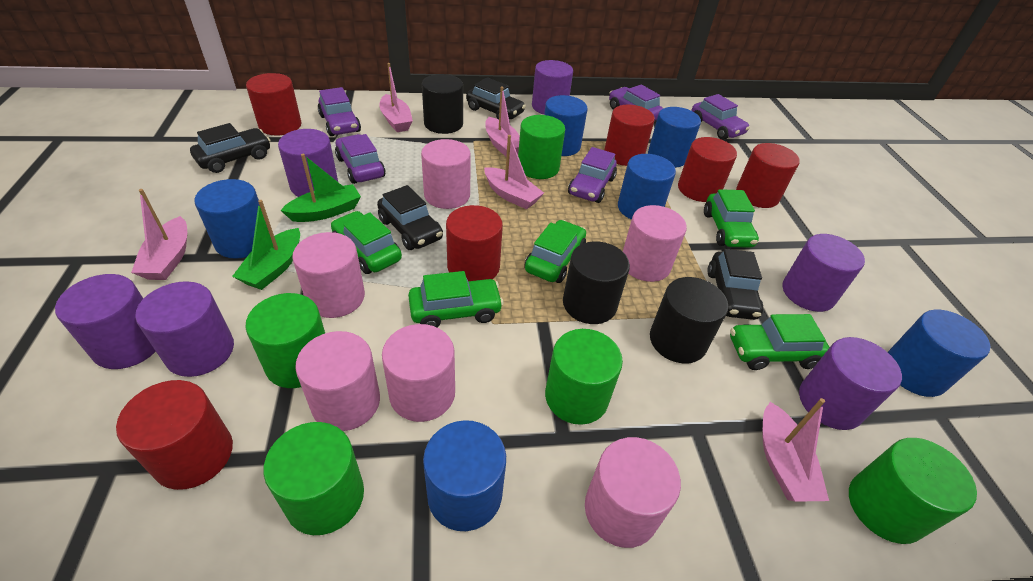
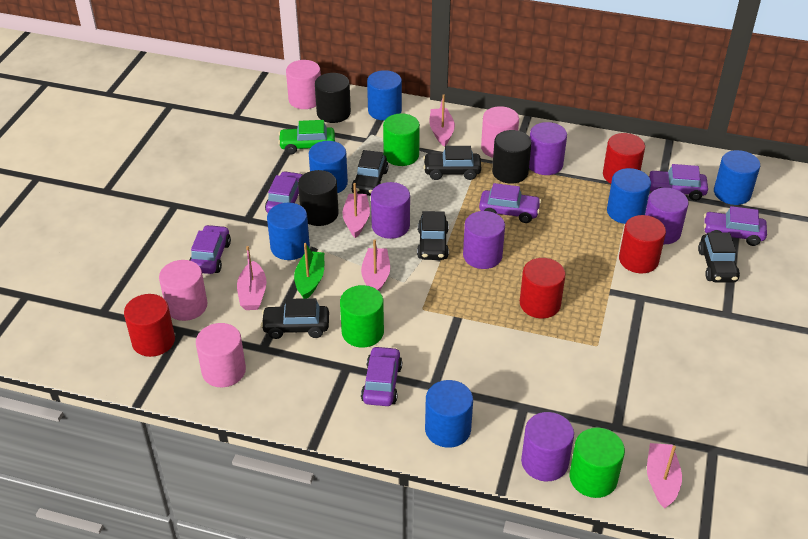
black car: [190,123,271,173] [377,185,443,250] [466,77,526,119] [708,249,763,320] = 4 -> [261,298,329,339] [351,150,388,196] [417,211,449,260] [423,146,481,180] [698,233,740,283] = 5
green boat: [232,200,300,290] [280,154,361,222] = 2 -> [294,243,324,298] = 1
green car: [331,211,402,274] [408,271,504,328] [524,220,586,283] [704,189,759,248] [730,314,830,370] = 5 -> [278,120,335,154] = 1
green cylinder: [245,293,325,388] [263,422,364,535] [518,115,565,179] [545,329,623,425] [849,438,977,544] = 5 -> [340,285,384,348] [383,113,420,166] [569,428,625,498] = 3
pink cylinder: [292,232,365,318] [295,331,380,431] [382,324,455,422] [421,139,471,209] [585,437,681,548] [623,205,687,282] = 6 -> [159,260,208,321] [196,323,246,387] [286,60,321,109] [481,106,519,158] = 4
purple car: [318,87,361,136] [335,134,385,184] [568,147,617,203] [609,85,664,120] [691,94,750,140] = 5 -> [190,225,231,274] [265,171,303,213] [361,346,402,406] [479,183,541,223] [648,164,708,201] [704,206,767,246] = 6
purple cylinder: [55,274,156,369] [135,281,234,377] [278,129,338,197] [532,60,573,114] [783,234,865,312] [799,337,902,430] = 6 -> [371,182,410,239] [463,211,505,269] [521,412,574,481] [529,122,567,175] [645,188,689,244] = 5
red cylinder: [116,380,233,490] [246,73,302,135] [446,205,503,281] [604,105,655,166] [678,137,737,202] [736,143,800,208] = 6 -> [124,294,175,357] [520,258,566,318] [603,133,645,184] [619,215,666,273] = 4

